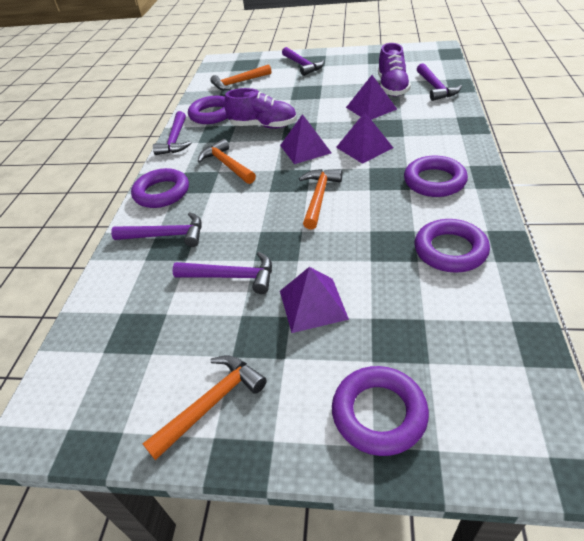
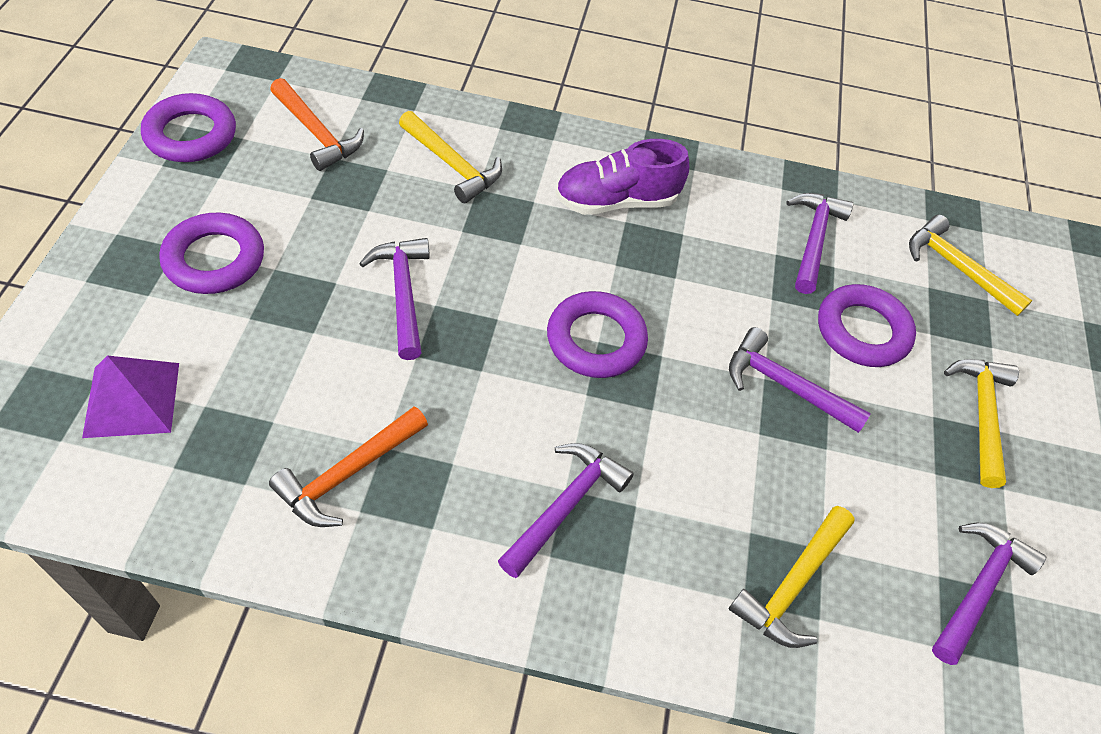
orange hammer: [143,355,267,460] [198,139,256,184] [210,64,271,90] [299,169,342,230] = 4 -> [269,406,428,527] [270,78,364,171] = 2
purple pyramid: [280,114,331,164] [280,267,349,333] [336,112,393,164] [346,75,397,120] = 4 -> [82,355,179,438] = 1
purple ring: [131,168,189,208] [188,96,227,124] [332,366,429,456] [404,156,468,197] [415,219,490,273] = 5 -> [141,93,236,162] [159,212,264,294] [547,291,648,378] [818,284,916,367] = 4
purple shoe: [224,88,297,129] [378,43,411,96] = 2 -> [555,139,689,215] = 1
yellow hammer: none = 0 -> [399,111,502,203] [729,506,855,648] [909,215,1032,316] [944,359,1019,488] = 4

